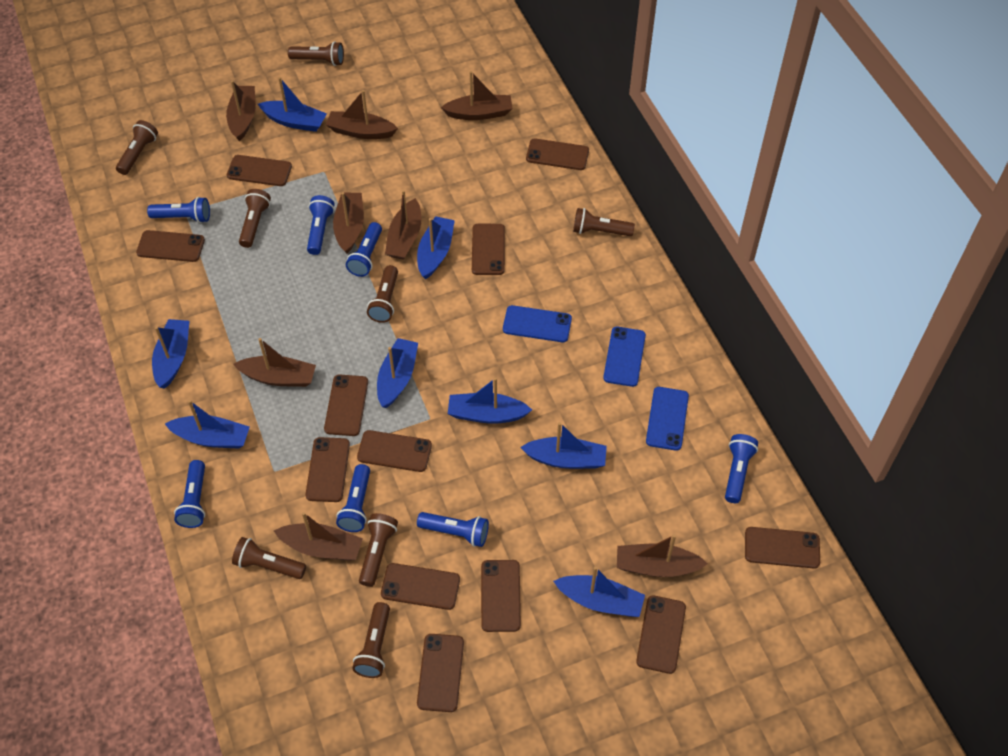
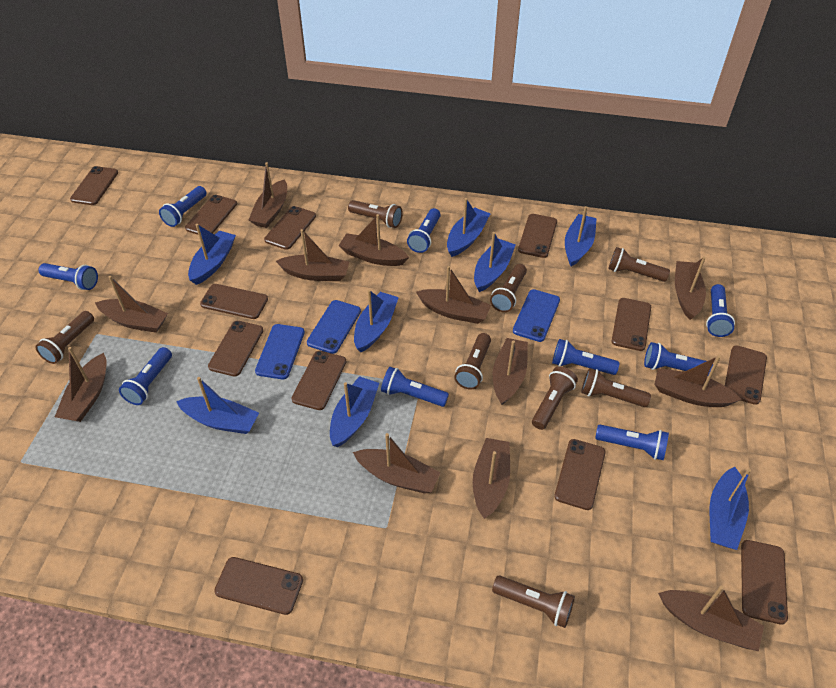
blue flashlight: [147,197,210,223] [174,460,205,528] [307,195,335,255] [336,464,370,532] [346,222,382,277] [417,512,489,547] [725,434,758,503] = 7 -> [38,263,98,290] [119,347,172,405] [159,186,206,227] [381,367,449,407] [407,208,441,253] [552,339,620,375] [595,425,669,460] [644,342,713,376] [706,284,735,337] = 9
brown boat: [226,81,256,141] [233,338,316,387] [274,512,363,561] [326,90,398,139] [333,192,364,254] [385,190,421,260] [441,71,513,120] [617,534,708,577] = 8 -> [55,347,107,422] [95,276,168,333] [249,162,287,228] [276,229,349,281] [339,214,409,266] [353,433,440,494] [416,266,491,324] [473,438,510,519] [493,338,528,405] [654,355,742,407] [658,585,764,651] [675,257,706,320] = 12

